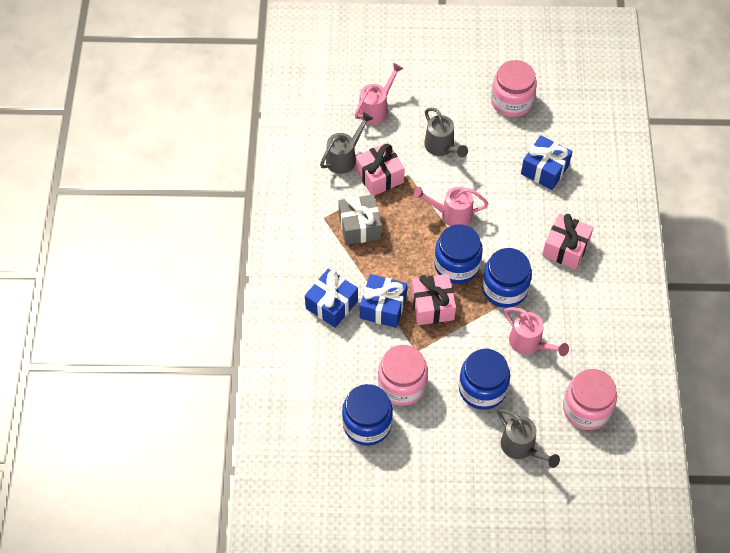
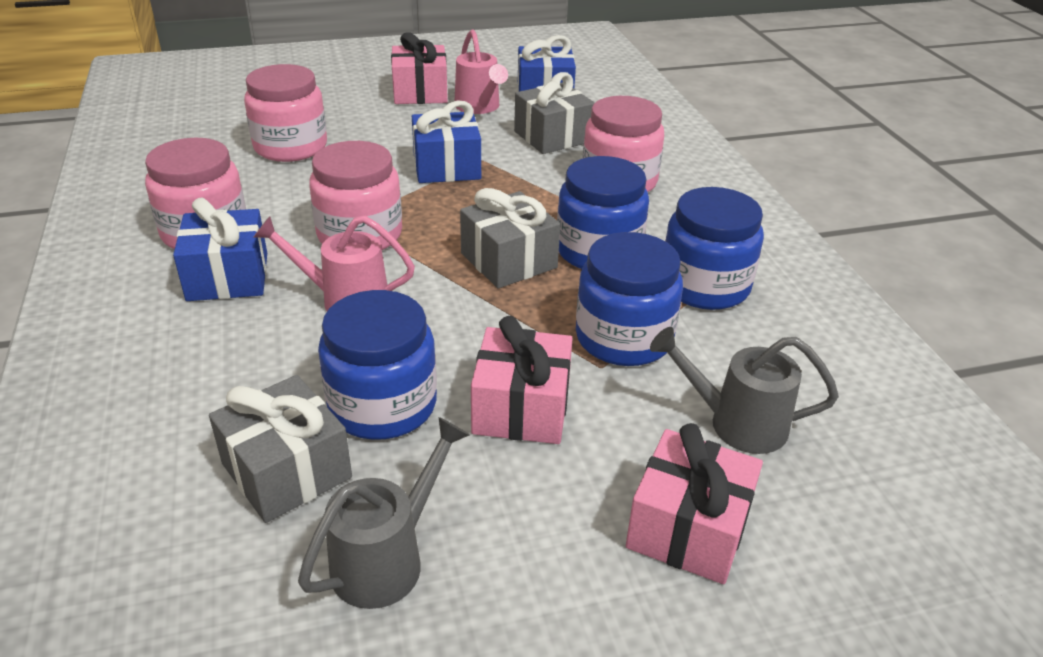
grey gift: [338,194,381,245] = 1 -> [209,375,352,523] [460,188,560,288] [514,72,595,154] = 3
grey watering can: [320,112,373,174] [424,108,468,157] [498,409,560,468] = 3 -> [298,417,469,609] [650,327,839,454] = 2
pink jar: [378,345,428,406] [491,60,537,117] [563,369,617,430] = 3 -> [145,138,246,249] [244,64,327,162] [309,141,402,250] [583,96,664,192] = 4
pink watering can: [355,63,403,124] [413,187,488,226] [504,307,569,356] = 3 -> [253,216,415,311] [455,30,508,114] = 2

